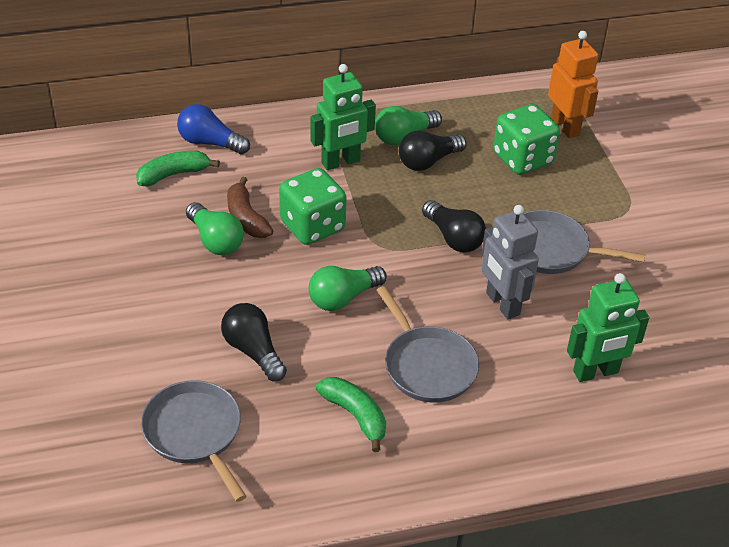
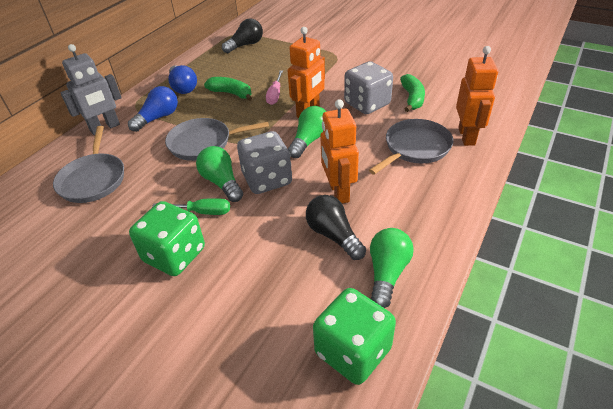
black light bulb: [221,303,287,381] [399,130,467,171] [422,200,486,253] = 3 -> [222,18,263,53] [306,195,366,260] = 2
blue light bulb: [177,104,250,154] = 1 -> [128,86,178,132] [168,65,197,94] = 2
brown banana: [227,177,274,238] = 1 -> none = 0
green robot: [310,64,376,170] [567,273,649,382] = 2 -> none = 0
green screwdriver: none = 0 -> [152,198,230,215] = 1
grey dice: none = 0 -> [237,131,292,194] [344,61,393,114] = 2
orange robot: [548,31,598,138] = 1 -> [287,27,325,118] [320,99,359,204] [456,46,499,146] = 3
pink screwdriver: none = 0 -> [266,70,283,105] = 1

